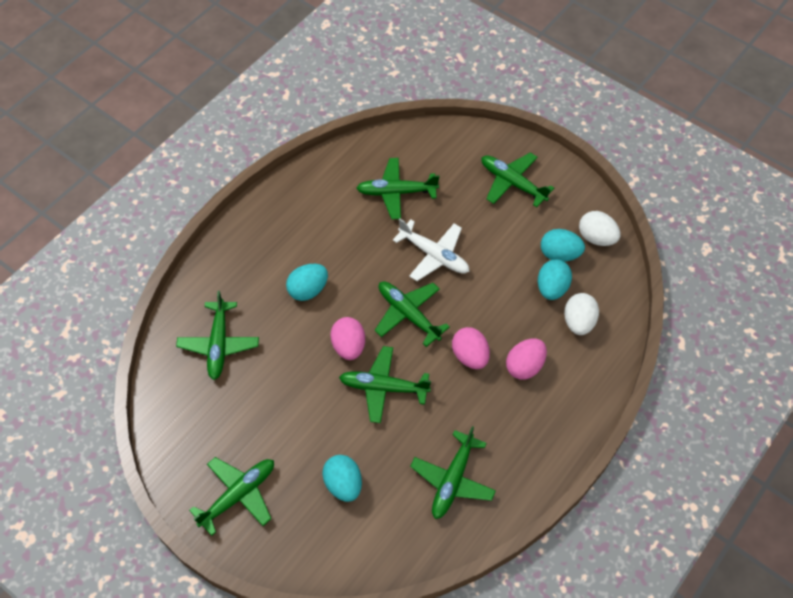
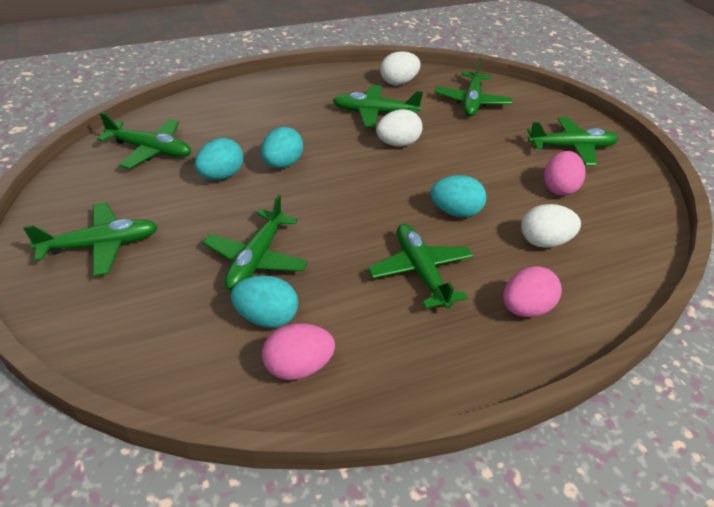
white egg: [564,293,599,335] [579,211,620,246] = 2 -> [377,109,422,147] [380,51,421,85] [521,204,581,248] = 3
white plane: [393,219,469,281] = 1 -> none = 0

